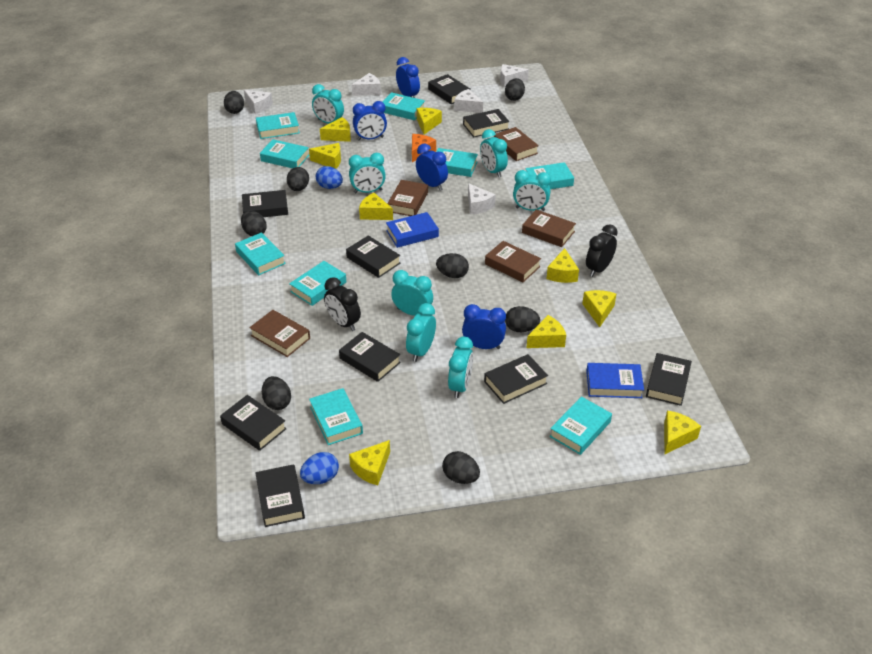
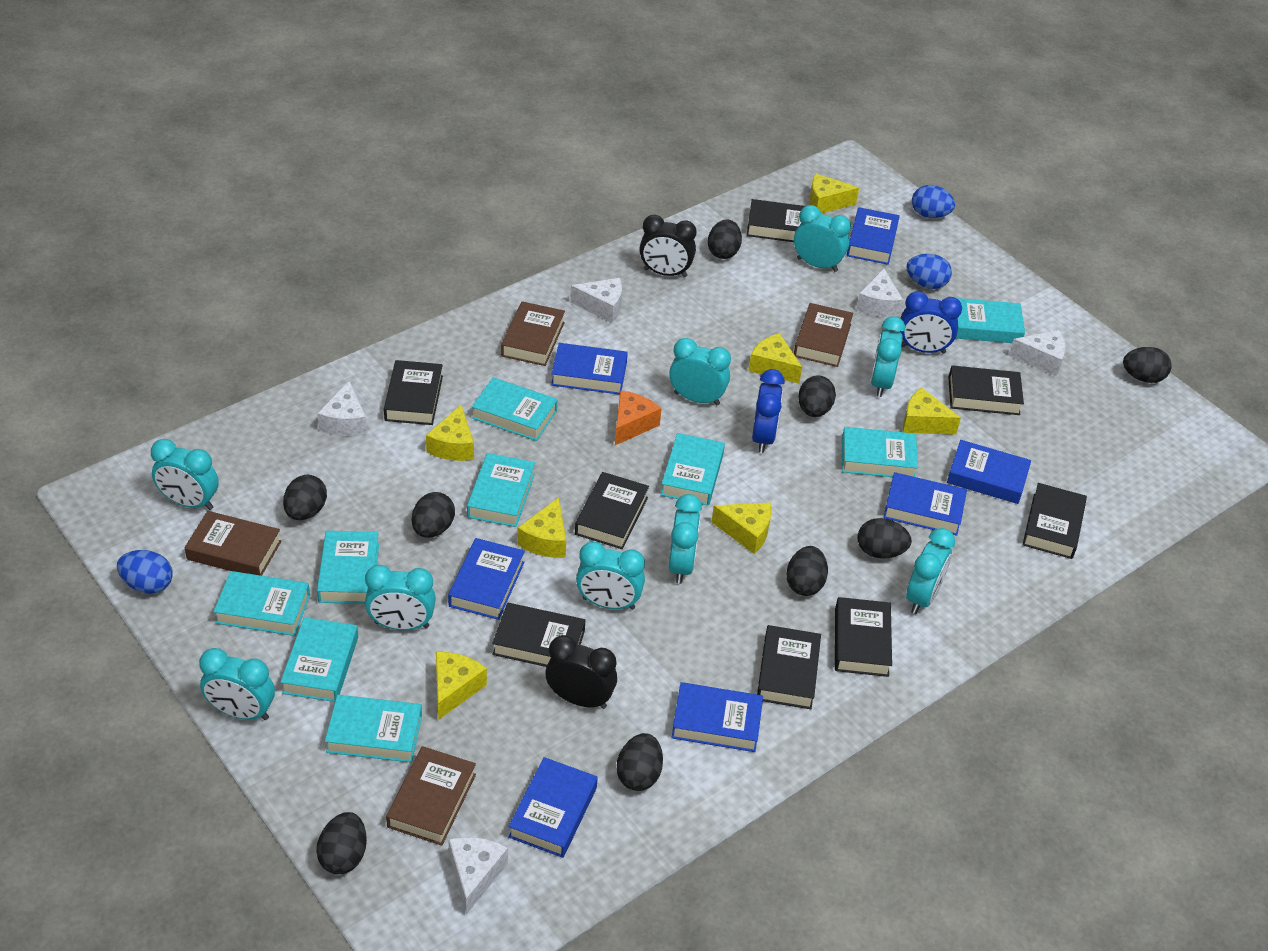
black book: [220,395,287,451] [242,190,288,217] [255,464,305,527] [339,332,401,382] [346,236,401,278] [428,74,471,104] [463,109,510,137] [484,354,548,404] [646,353,692,406] = 9 -> [384,360,443,425] [492,603,585,667] [575,472,649,549] [747,199,805,242] [757,625,821,709] [835,597,892,677] [948,365,1024,415] [1023,483,1087,559] = 8
black egg: [224,91,244,114] [241,211,267,236] [262,376,291,410] [287,167,309,191] [436,253,469,278] [442,451,480,484] [505,78,525,101] [505,306,540,332] = 8 -> [283,475,327,520] [316,812,367,874] [412,492,455,538] [617,733,663,791] [708,219,742,259] [786,546,828,596] [798,375,836,417] [857,518,912,559] [1123,347,1172,383] = 9
blue book: [386,212,439,248] [586,363,644,398] = 2 -> [448,538,525,620] [508,757,598,858] [551,343,628,395] [671,682,763,752] [847,207,900,265] [883,472,967,536] [947,440,1031,504] = 7
blue clock: [353,101,387,140] [396,57,420,98] [416,143,448,191] [462,304,506,349] = 4 -> [752,369,785,453] [900,291,962,354] = 2
blue egg: [300,452,339,484] [316,166,343,189] = 2 -> [117,550,173,594] [906,254,952,289] [912,185,955,218] = 3
brown book: [249,310,310,357] [387,180,428,216] [485,241,541,282] [494,127,539,161] [522,209,576,247] = 5 -> [184,511,281,576] [386,746,476,846] [501,301,565,366] [794,303,853,367] = 4
turquoise clock: [312,84,344,124] [349,153,386,193] [391,270,433,316] [406,303,436,362] [448,337,473,398] [480,129,508,178] [513,170,551,211] = 7 -> [151,439,219,510] [199,648,275,720] [365,565,436,630] [576,542,645,610] [669,338,731,406] [669,494,702,584] [794,205,851,272] [871,316,905,397] [906,528,955,614] = 9
yellow cheese: [309,143,341,169] [320,117,351,142] [349,440,390,485] [359,193,393,220] [417,108,442,134] [526,315,566,348] [546,248,579,283] [582,290,616,327] [664,411,701,454] = 9 -> [426,405,474,461] [436,652,487,720] [517,497,566,558] [711,502,771,554] [749,333,802,384] [809,174,859,214] [903,388,961,435] = 7

